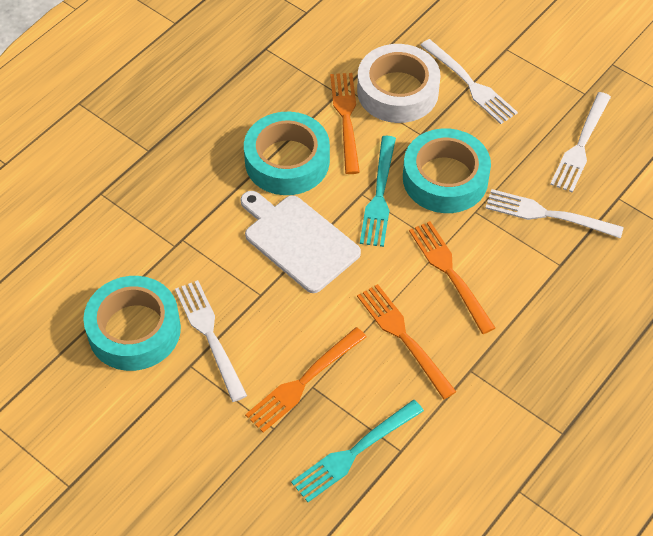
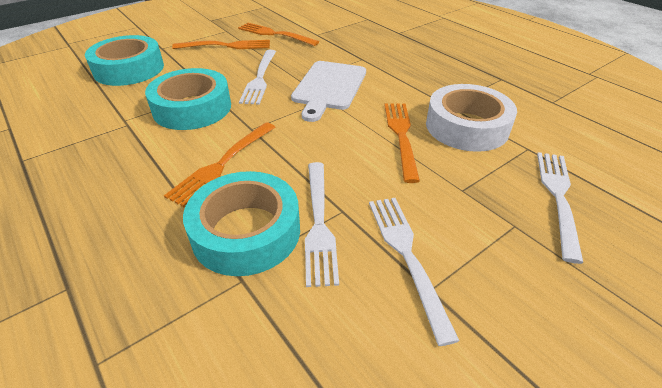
turquoise fork: [291,400,424,502] [360,136,396,247] = 2 -> none = 0

